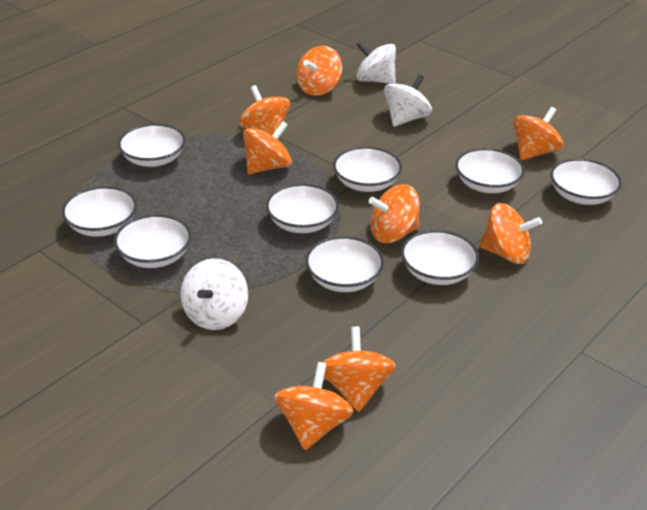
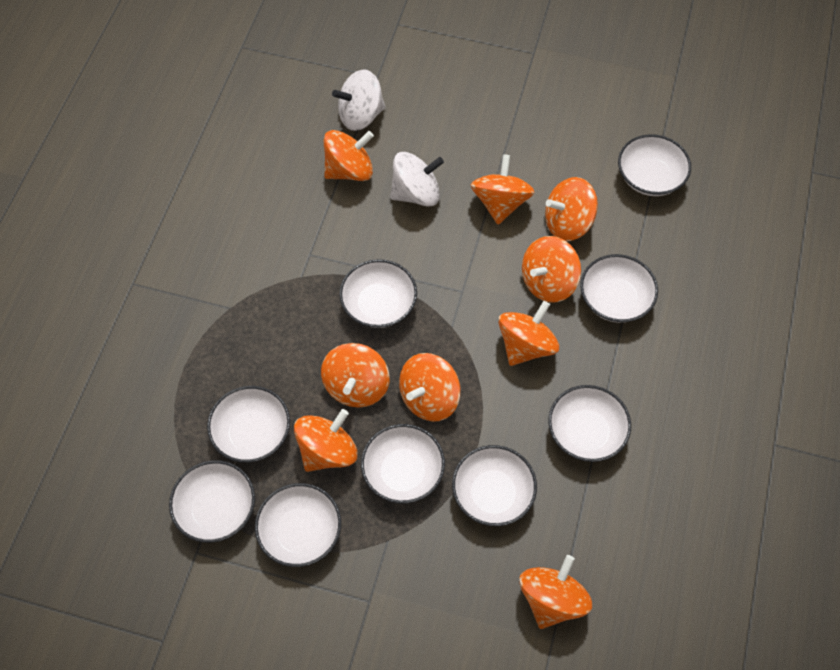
orange spinning top: [239,85,290,139] [243,121,292,174] [274,362,354,450] [296,46,342,96] [323,327,396,412] [369,184,420,243] [479,203,542,264] [513,107,563,160] = 8 -> [294,409,358,472] [321,343,390,408] [324,130,374,181] [399,353,461,422] [471,154,534,224] [498,301,559,366] [519,555,592,629] [522,236,581,303] [545,177,598,241] = 9
white spinning top: [180,258,248,330] [356,41,396,84] [384,74,432,127] = 3 -> [332,70,385,131] [390,152,444,206] = 2

